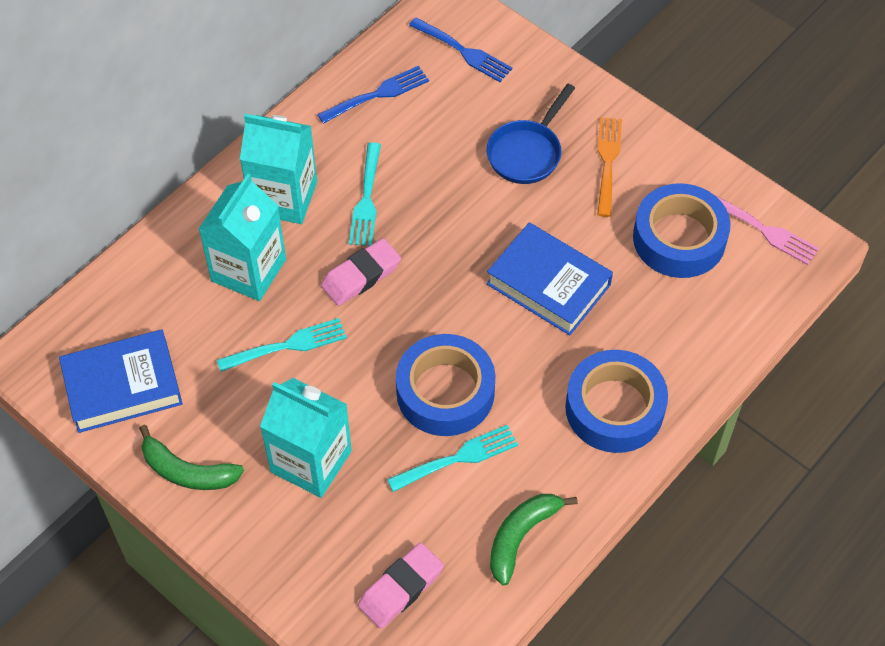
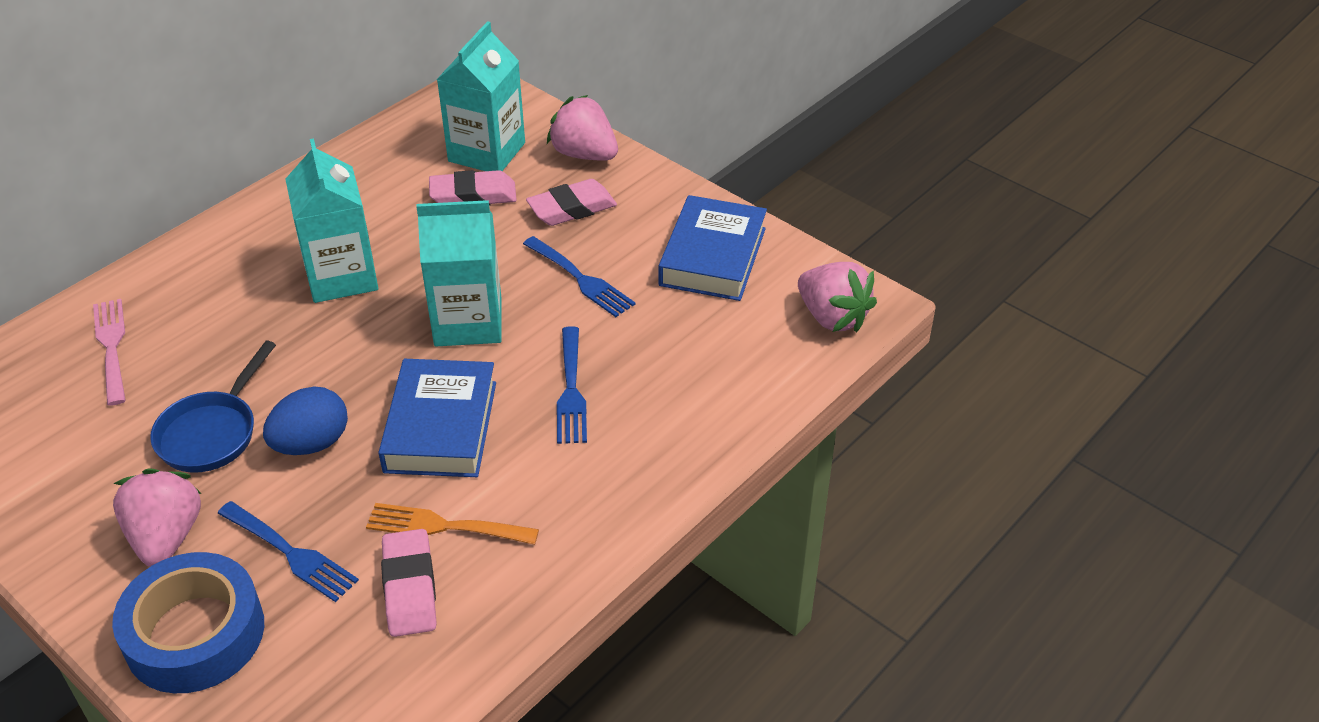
blue egg: none = 0 -> [263,387,348,455] = 1
blue fork: [317,66,429,124] [409,17,512,82] = 2 -> [217,501,359,602] [523,236,635,317] [557,326,587,444] = 3
blue tape: [396,334,495,436] [565,350,668,453] [633,183,731,278] = 3 -> [112,552,264,693] = 1
green banana: [139,425,244,490] [490,494,578,586] = 2 -> none = 0
pink eraser: [321,238,401,306] [358,543,444,629] = 2 -> [381,529,437,637] [429,170,517,205] [526,179,617,226] = 3
pink strawberry: none = 0 -> [113,469,202,567] [547,95,618,161] [798,262,877,332] = 3
turquoise fork: [217,318,347,372] [349,142,381,246] [387,425,518,492] = 3 -> none = 0

